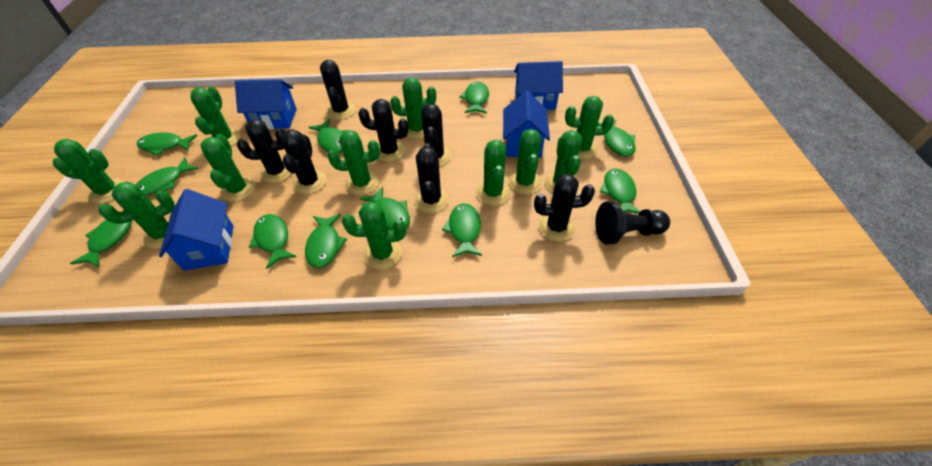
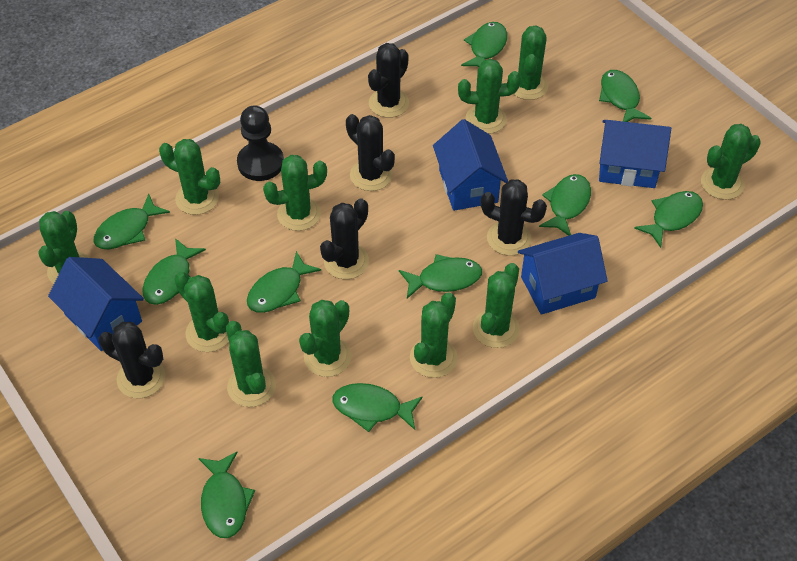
black cactus: [237,119,292,183] [281,129,327,194] [320,60,355,120] [358,99,409,162] [414,143,449,213] [421,104,451,167] [534,174,595,242] = 7 -> [99,322,165,398] [320,198,369,279] [346,114,395,191] [368,43,409,118] [481,179,547,256] = 5
green fish: [70,220,132,268] [136,132,198,156] [136,157,198,196] [249,214,297,269] [305,214,347,268] [309,119,348,153] [360,187,410,230] [442,203,482,257] [459,82,489,114] [598,119,636,156] [600,168,641,214] = 11 -> [94,193,170,249] [142,238,206,305] [199,452,255,538] [247,251,321,313] [333,383,423,432] [399,254,482,298] [461,22,507,67] [539,174,591,236] [599,70,651,122] [634,191,703,248] = 10

